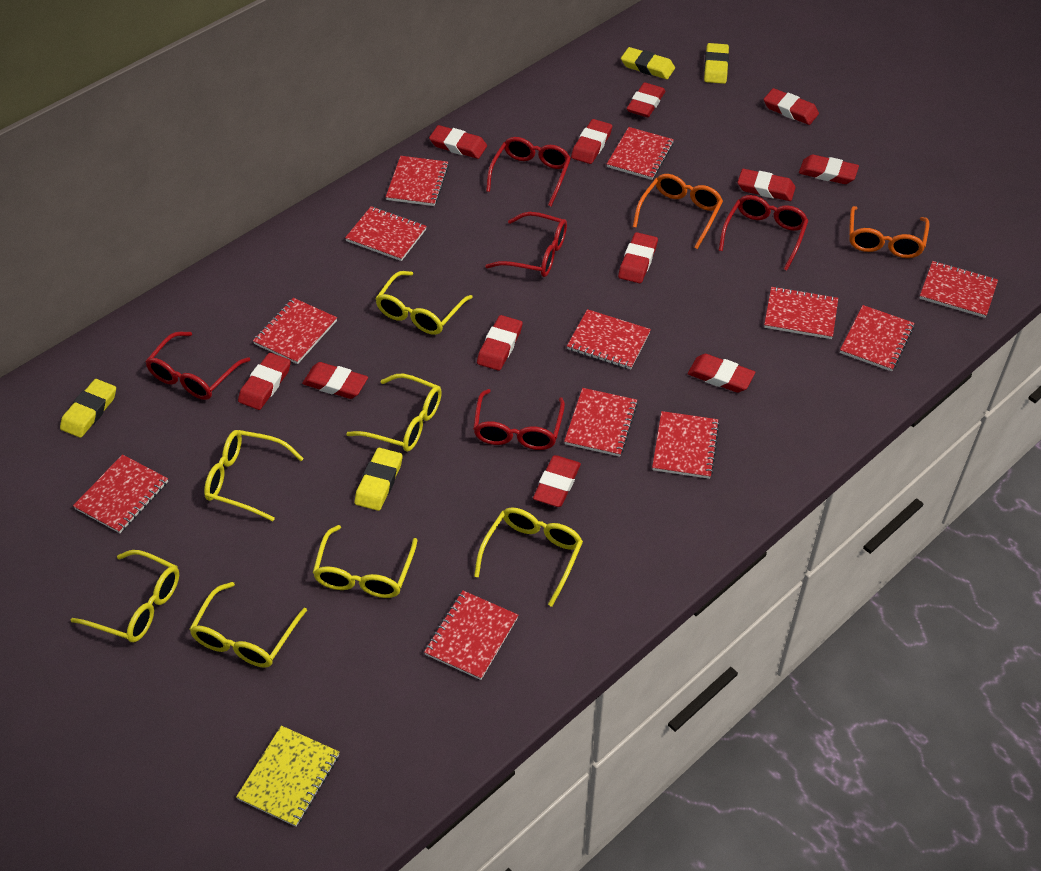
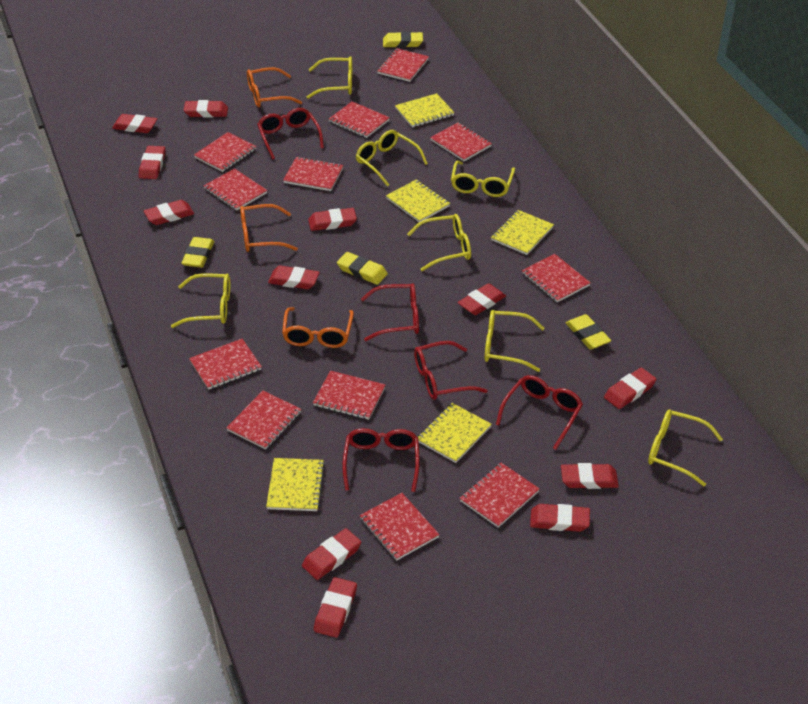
orange glasses: [633,174,723,249] [849,206,930,258] = 2 -> [240,204,298,252] [247,67,302,108] [282,307,354,348] = 3
yellow notebook: [236,726,339,827] = 1 -> [266,458,325,511] [386,179,450,222] [395,93,455,128] [418,403,492,463] [491,210,554,255] = 5

